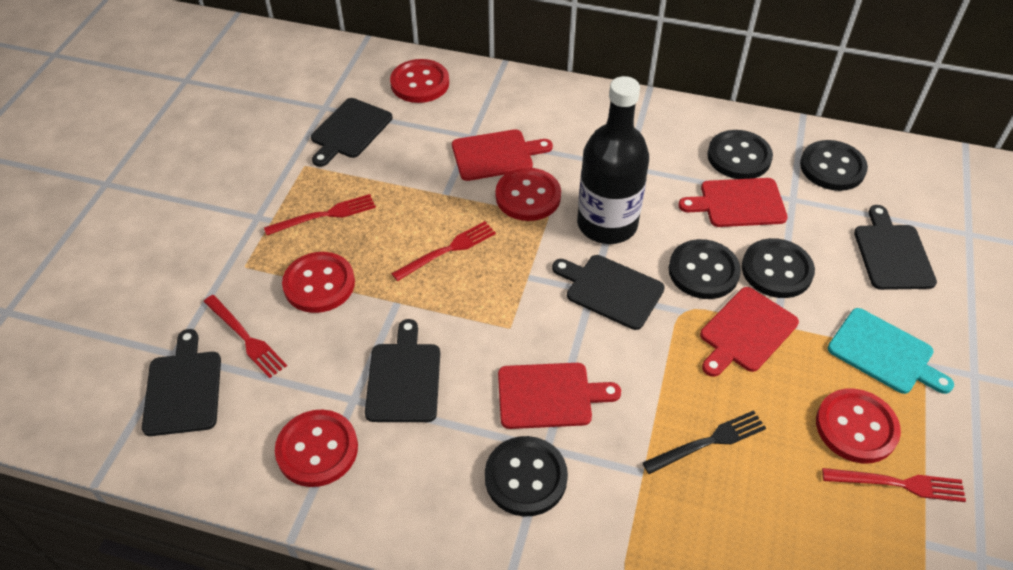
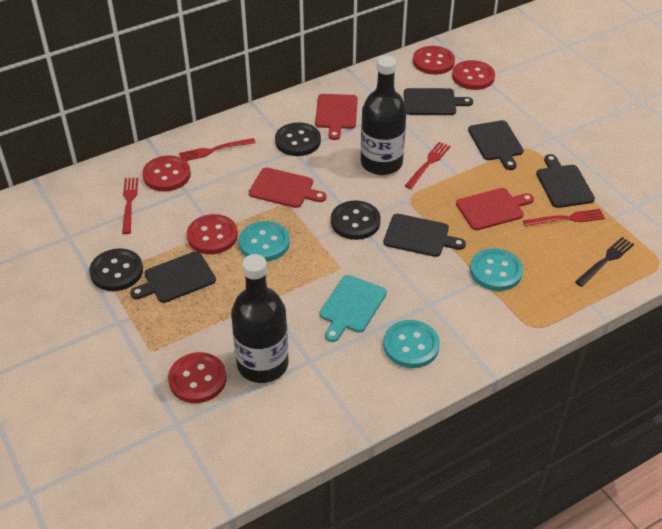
black bottle: [577,76,649,244] = 1 -> [231,254,289,383] [361,55,407,175] = 2
black button: [485,436,568,517] [669,239,741,299] [707,130,773,179] [742,238,815,298] [800,140,868,191] = 5 -> [89,248,143,291] [275,122,321,156] [331,200,381,240] = 3
red cutting board: [452,129,553,181] [498,363,621,429] [678,178,788,227] [700,287,799,377] = 4 -> [249,167,327,208] [315,94,358,140] [456,188,534,230] = 3
turquoise button: none = 0 -> [239,221,290,262] [383,320,440,368] [470,248,523,291] = 3

